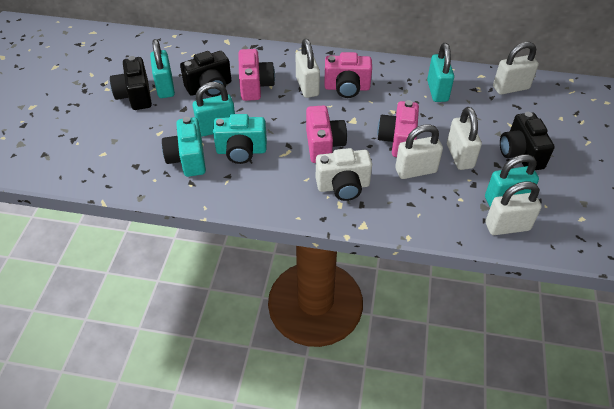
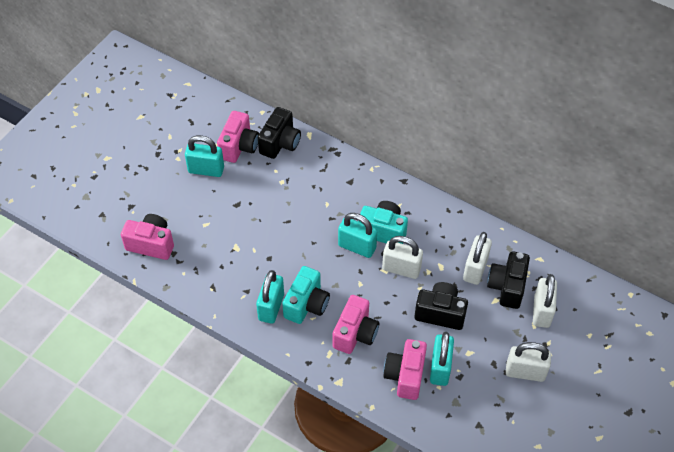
white camera: [316,148,372,201] = 1 -> none = 0
white padlock: [296,39,320,98] [395,124,443,179] [447,107,482,170] [486,181,542,235] [493,42,539,95] = 5 -> [382,236,423,279] [463,232,492,285] [506,342,551,382] [533,274,557,328] = 4

